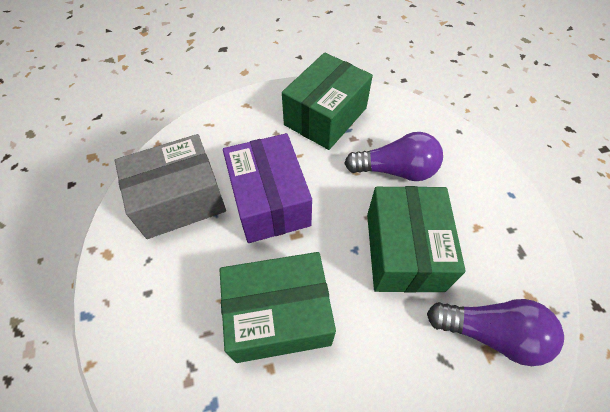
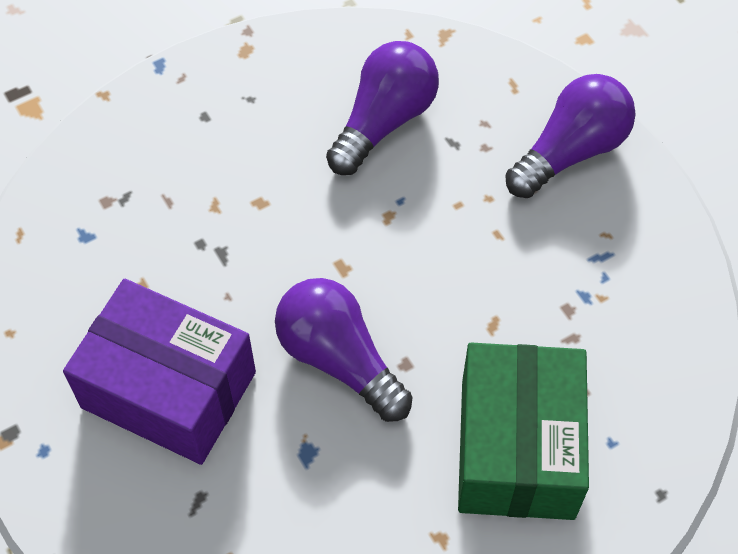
green box: [220,252,336,363] [282,52,373,150] [367,186,466,293] = 3 -> [458,343,589,520] = 1
grey box: [115,134,226,239] = 1 -> none = 0
purple light bulb: [344,132,443,181] [427,299,564,366] = 2 -> [275,278,413,422] [326,41,439,175] [505,74,636,198] = 3

